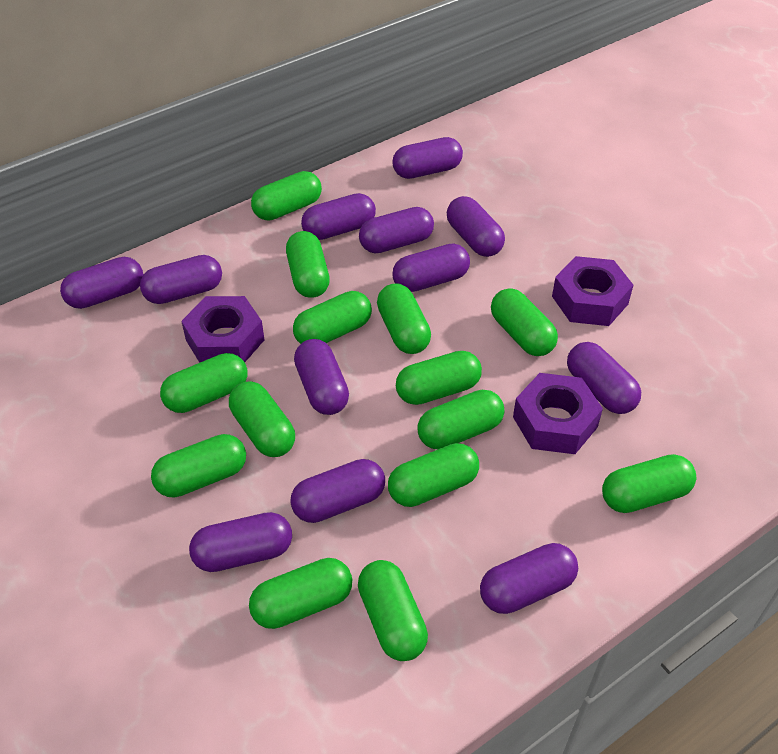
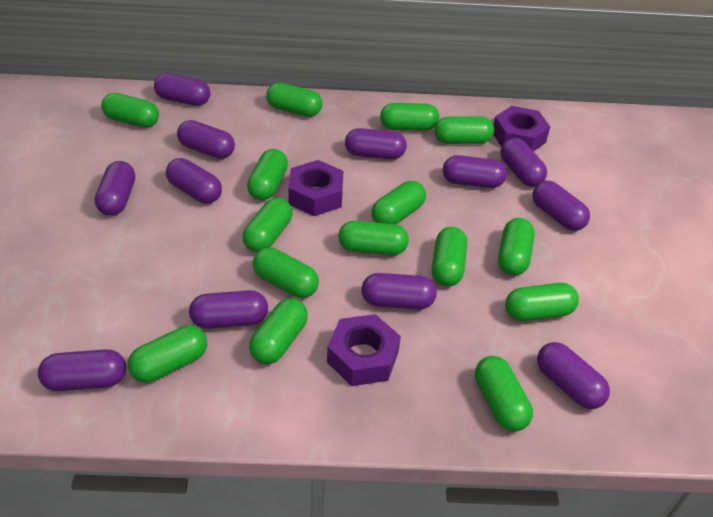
green capsule: [151,434,246,498] [160,353,247,413] [229,381,295,457] [249,558,352,629] [251,171,322,221] [286,231,330,298] [293,291,372,344] [358,560,428,661] [377,283,431,354] [388,443,479,507] [396,351,482,405] [418,390,504,449] [491,288,558,356] [602,454,696,513] = 14 -> [101,93,159,128] [128,325,207,383] [242,198,293,253] [247,149,288,201] [249,298,308,364] [253,247,319,298] [266,83,322,117] [338,221,409,255] [371,181,426,224] [380,103,439,131] [432,227,467,286] [434,116,494,144] [475,356,533,432] [498,218,535,276] [505,283,579,321] = 15

